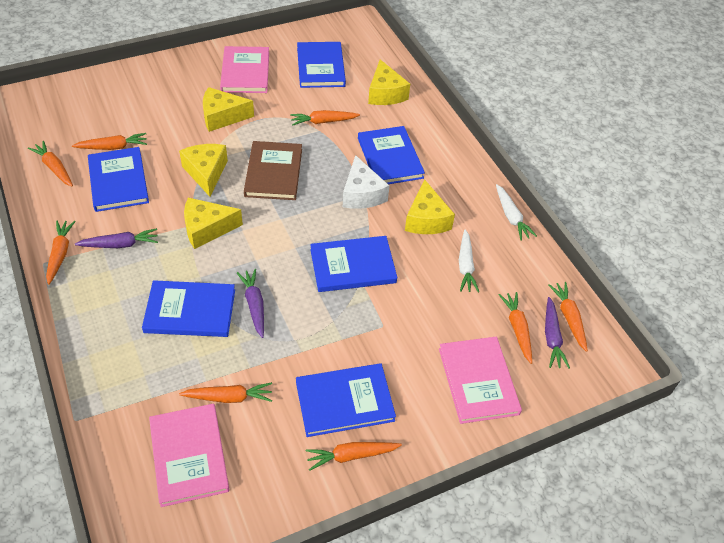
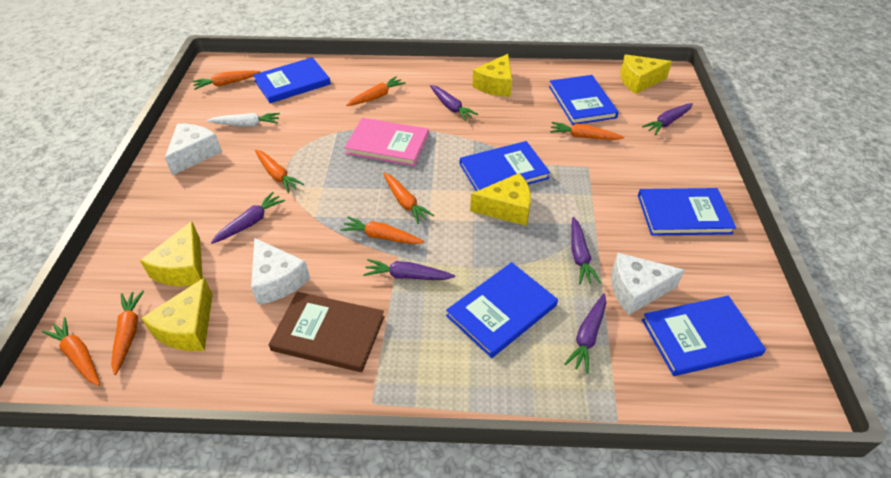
pink book: [149,404,229,507] [220,46,269,93] [439,337,522,424] = 3 -> [344,118,429,166] = 1
purple carrot: [75,228,158,248] [237,269,264,338] [545,297,570,369] = 3 -> [211,192,285,244] [363,259,455,280] [430,85,478,121] [565,293,606,374] [571,217,601,284] [642,103,693,135] = 6
white carrot: [459,229,479,293] [496,184,537,241] = 2 -> [207,113,280,127] = 1
white cheese: [343,155,390,209] = 1 -> [165,124,222,176] [251,238,310,305] [611,253,685,315] = 3

